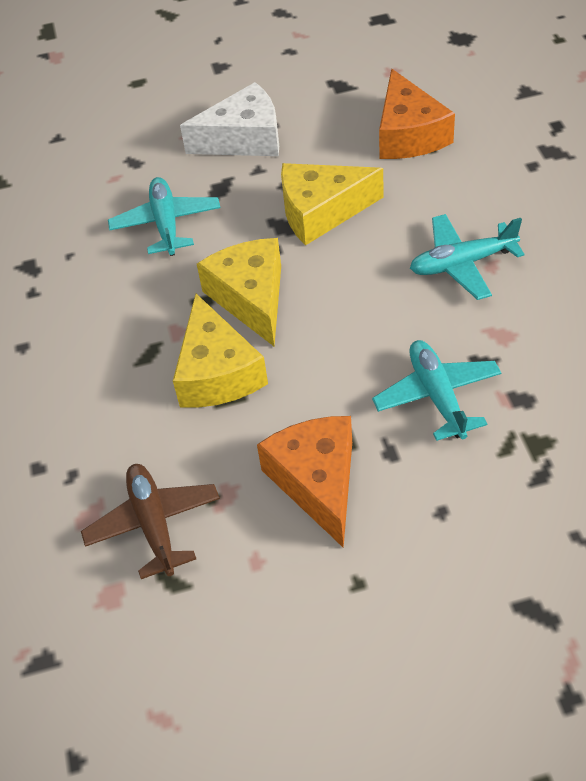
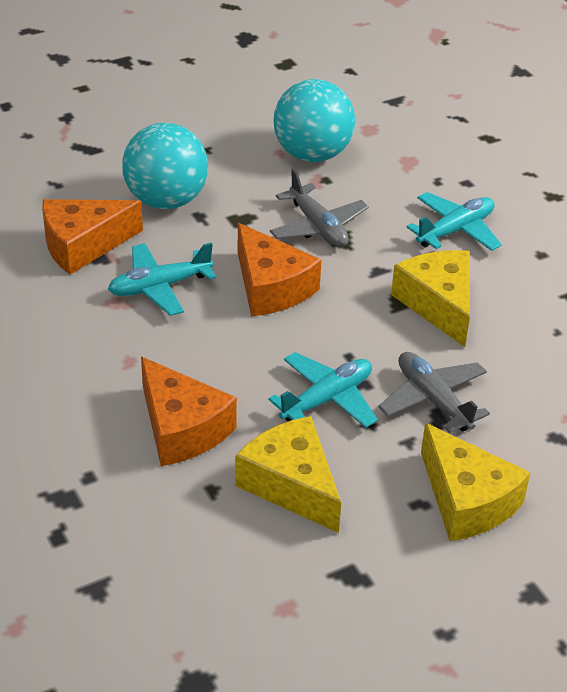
brown plane: [81,464,220,579] = 1 -> none = 0
grey plane: none = 0 -> [270,169,369,247] [378,352,490,433] = 2
orange cheese: [257,416,352,548] [379,69,455,159] = 2 -> [42,199,143,275] [141,357,237,466] [238,223,321,317] = 3
turquoise ball: none = 0 -> [122,123,208,209] [273,79,355,162] = 2
white cheese: [180,82,279,156] = 1 -> none = 0

